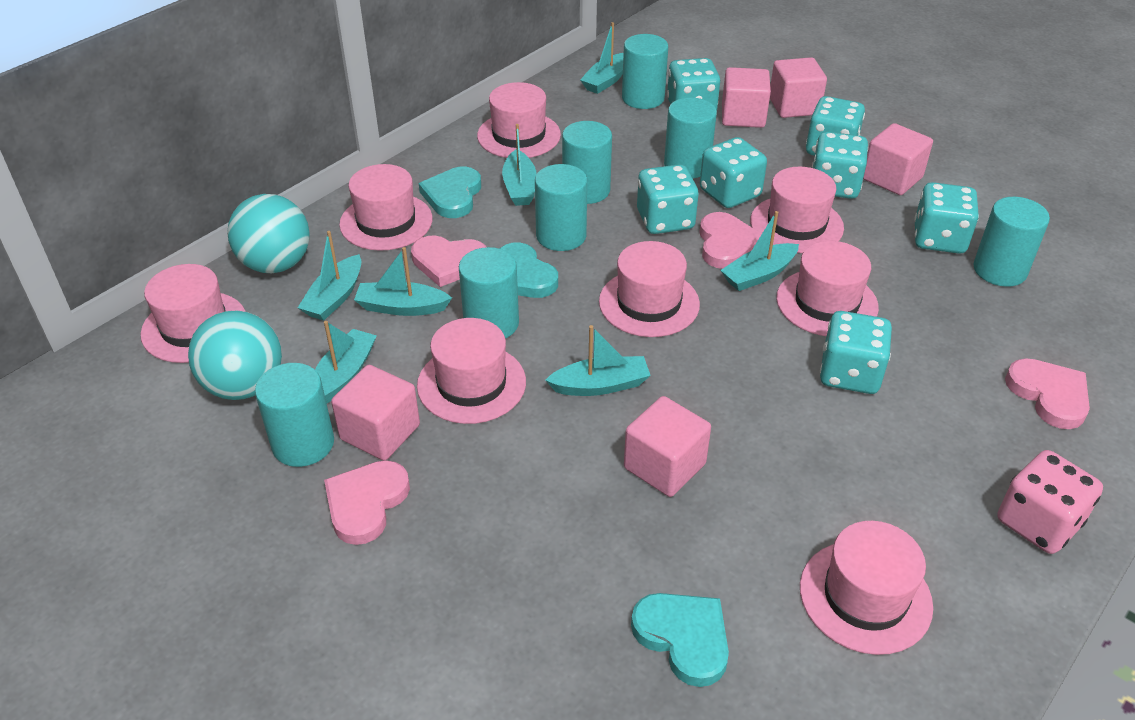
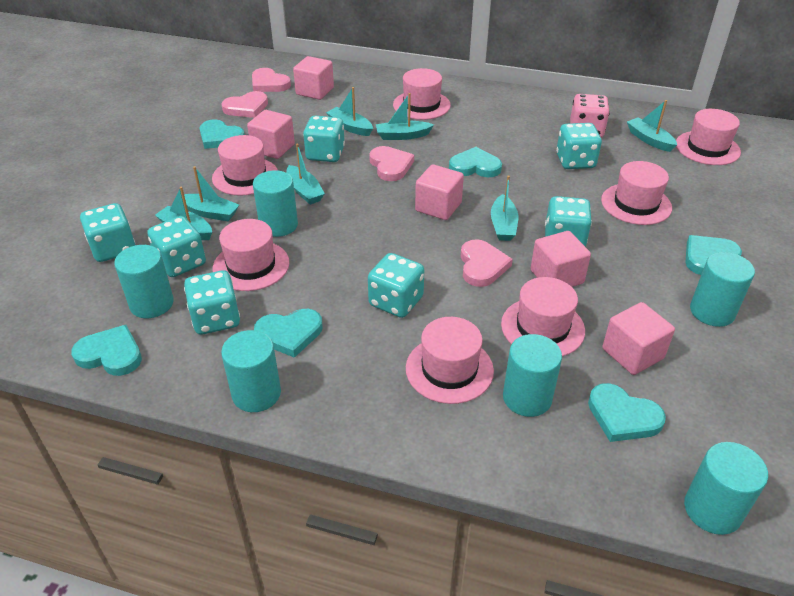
pink hat: [141,264,246,363] [339,164,433,251] [417,318,526,424] [477,82,561,158] [599,241,700,337] [750,167,844,253] [776,241,879,336] [800,521,933,655] = 8 -> [212,135,278,196] [213,219,289,291] [393,68,451,120] [406,317,494,404] [501,277,585,357] [601,161,672,225] [676,109,741,165] = 7
turquoise ball: [188,311,282,400] [227,194,310,273] = 2 -> none = 0
turquoise cylinder: [255,363,334,467] [459,247,519,338] [535,164,587,251] [562,121,612,204] [622,34,668,109] [664,98,717,178] [973,197,1050,287] = 7 -> [114,245,174,318] [221,330,281,412] [253,170,298,237] [503,334,562,417] [684,442,768,535] [690,252,755,327] = 6
turquoise heart: [419,166,481,218] [499,242,558,298] [631,593,729,687] = 3 -> [71,325,142,376] [199,119,245,149] [254,309,323,358] [449,147,502,177] [588,383,666,442] [685,235,742,275] = 6

